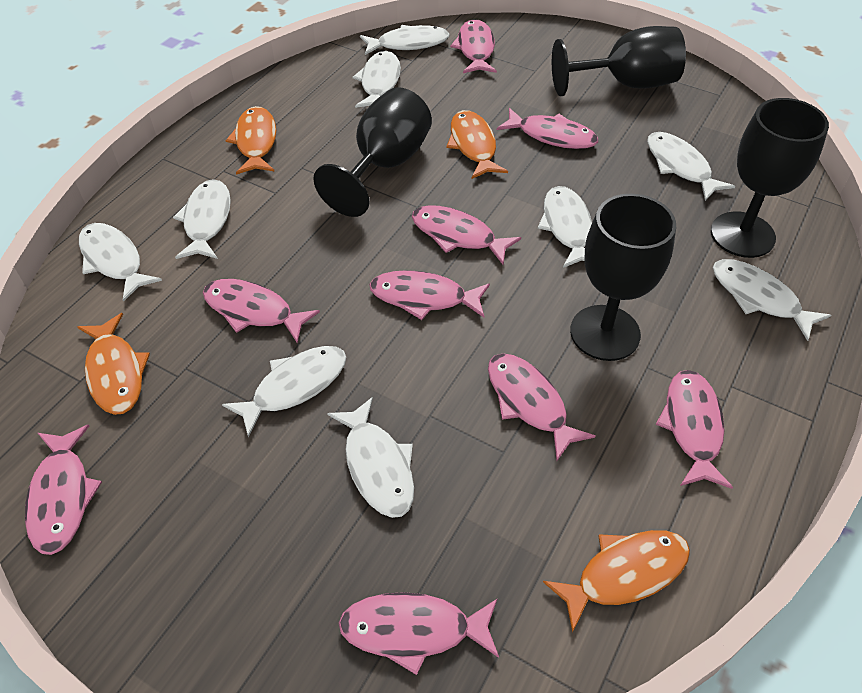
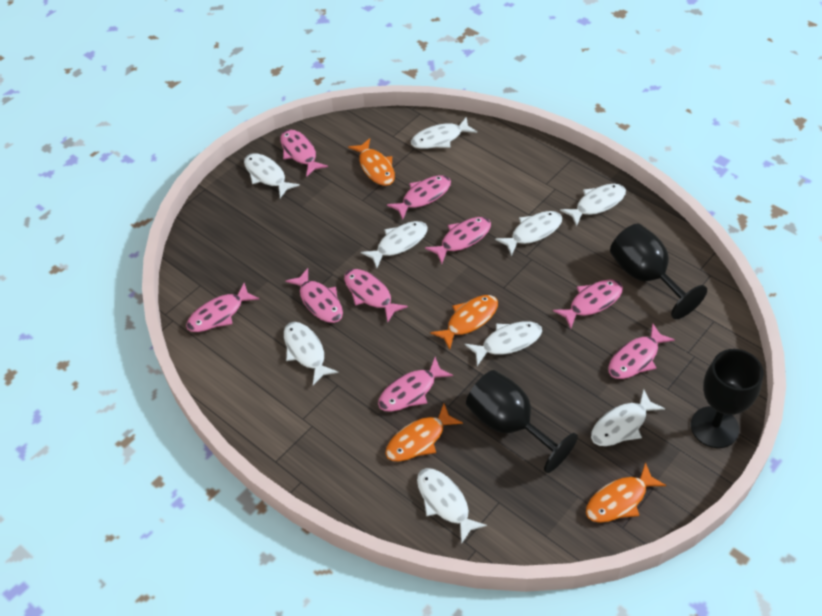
black goblet: [313,87,432,217] [552,26,686,96] [570,193,676,361] [711,98,829,258] = 4 -> [466,370,578,473] [610,223,707,319] [691,349,764,448] = 3

